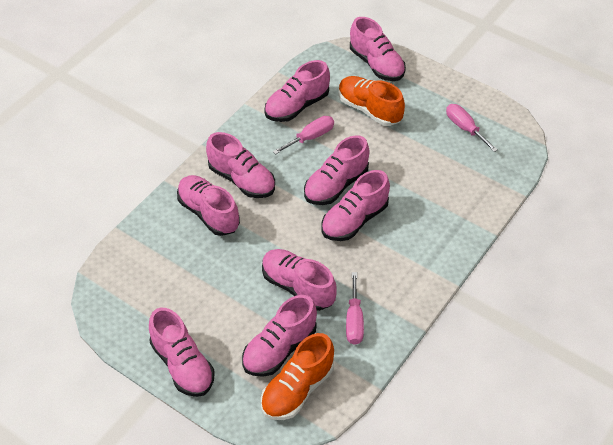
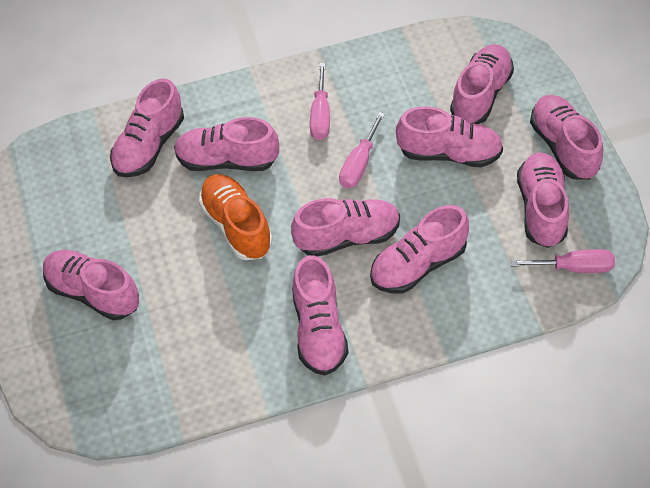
orange shoe: [261,333,334,420] [338,76,405,126] = 2 -> [199,174,273,260] = 1
pink shoe: [149,308,215,397] [177,175,240,236] [206,132,275,198] [242,295,317,377] [262,249,337,311] [264,60,330,122] [304,135,369,205] [321,170,390,241] [350,17,406,81] = 9 -> [43,250,139,320] [110,78,184,177] [174,117,279,171] [291,198,400,257] [292,255,348,375] [370,205,469,294] [396,106,503,167] [450,44,514,124] [517,152,569,248] [530,95,603,180] = 10

